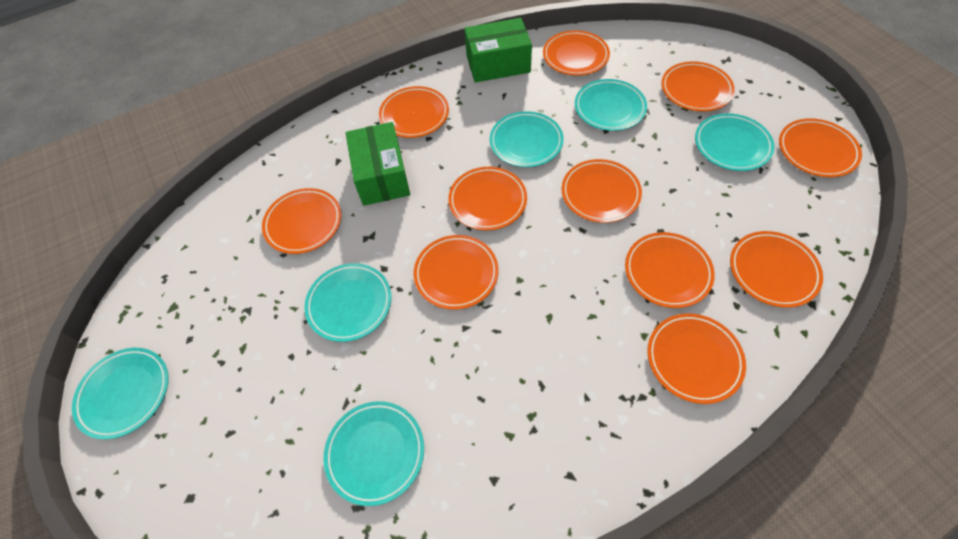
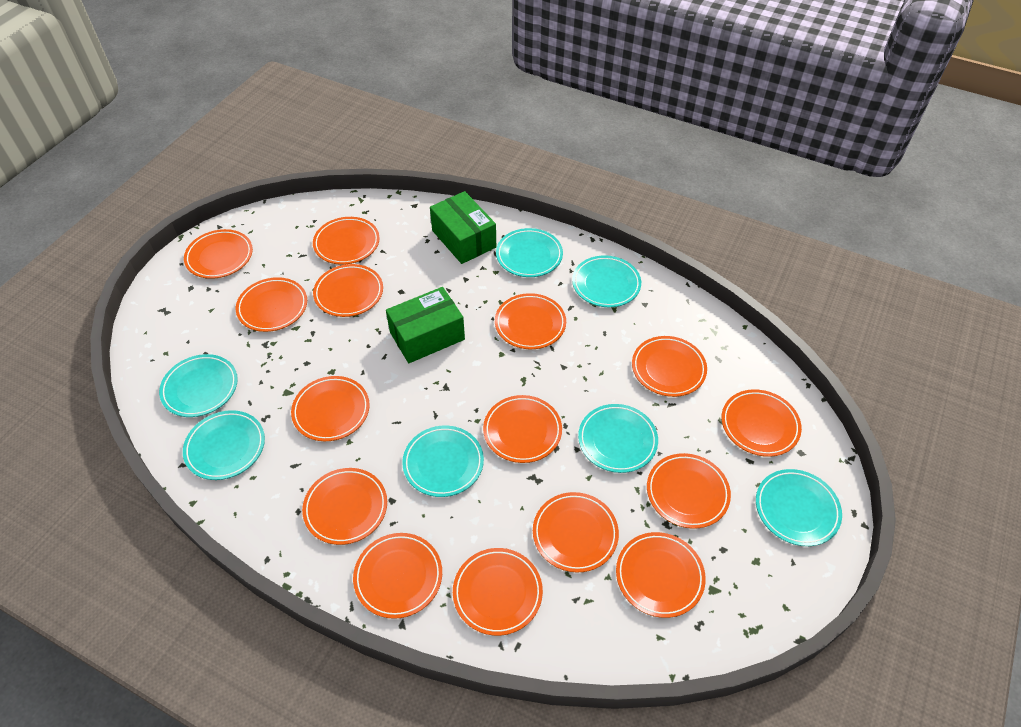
orange plate: [262,188,341,254] [379,86,449,138] [414,235,499,310] [448,167,527,230] [543,30,610,76] [562,159,642,223] [625,232,715,308] [647,313,746,404] [661,61,735,112] [730,231,823,308] [779,118,862,177] = 11 -> [184,229,253,279] [236,277,307,332] [291,376,370,441] [302,468,387,545] [313,217,380,265] [313,264,383,317] [353,533,442,619] [453,548,543,636] [483,395,562,463] [495,293,566,349] [533,492,619,572] [616,532,706,618] [632,336,707,397] [647,453,731,529] [721,389,802,457] = 15
turquoise plate: [72,348,168,439] [304,263,391,342] [323,401,424,506] [490,111,564,167] [575,79,647,131] [695,113,775,171] = 6 -> [159,354,238,417] [183,410,265,480] [402,426,484,497] [496,228,563,277] [572,255,641,307] [578,404,658,473] [756,469,842,546] = 7

